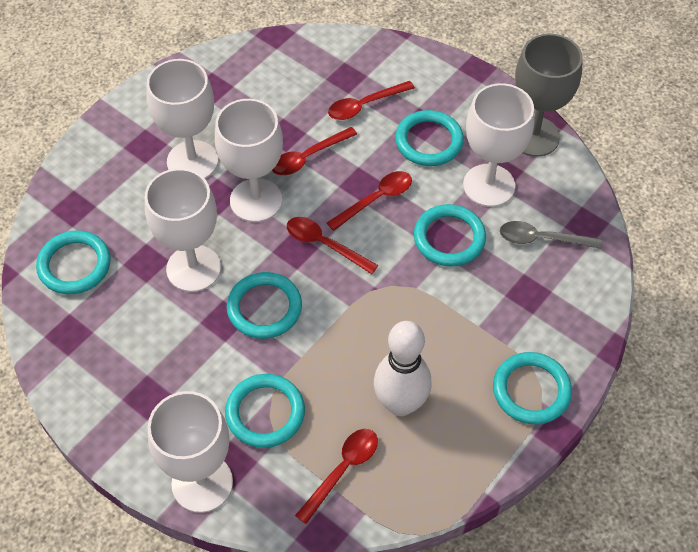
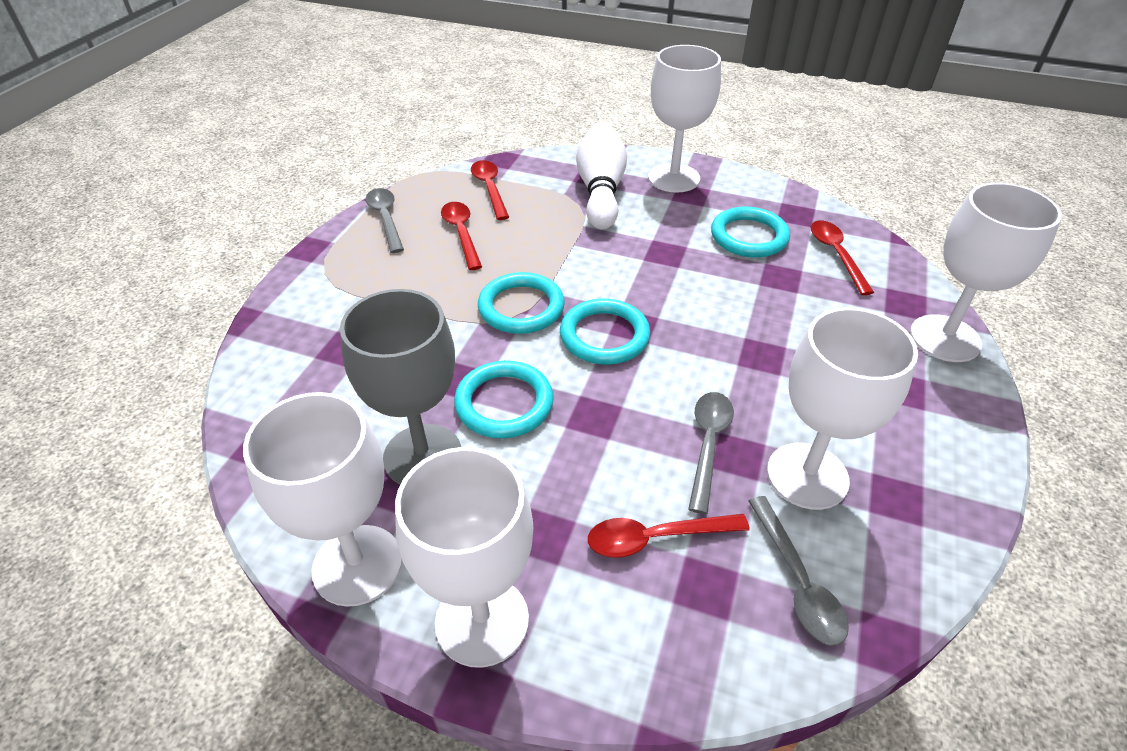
grey spoon: [500,221,603,249] = 1 -> [366,188,404,253] [688,392,734,514] [748,496,849,645] = 3
red spoon: [272,127,357,176] [287,217,378,274] [295,429,378,524] [327,171,412,231] [328,81,415,120] = 5 -> [441,202,482,270] [471,160,509,220] [588,514,750,558] [811,220,874,295] = 4
turquoise ring: [36,230,111,294] [225,374,305,448] [227,272,302,339] [395,110,464,166] [414,204,486,267] [493,352,572,425] = 6 -> [454,361,554,438] [478,272,565,334] [560,299,650,364] [711,206,790,258] = 4

